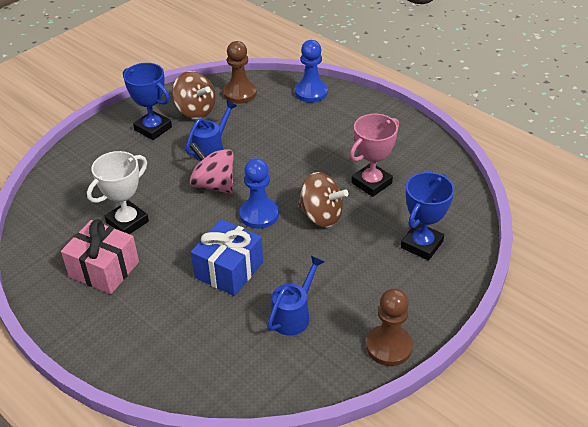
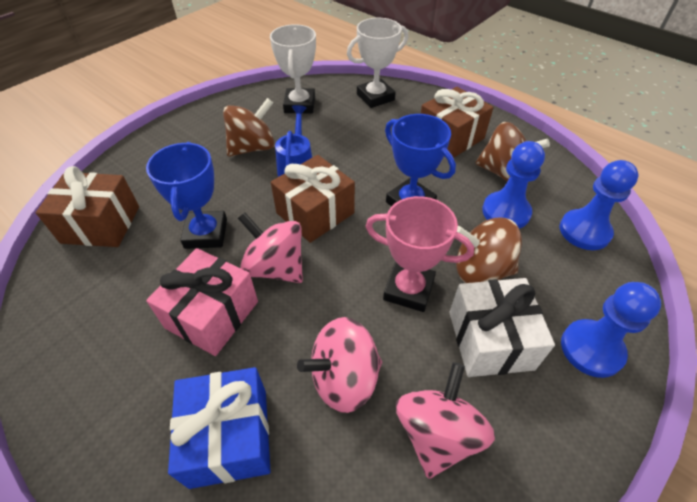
blue pawn: [239,158,279,229] [295,40,328,103] = 2 -> [482,141,545,229] [560,160,639,250] [561,282,661,378] = 3
blue watering can: [185,100,237,161] [267,256,324,335] = 2 -> [275,105,312,177] = 1
brown gift: none = 0 -> [36,166,139,247] [271,155,355,243] [421,87,494,158] = 3
brown pawn: [223,41,257,104] [366,289,413,366] = 2 -> none = 0
brown spinning top: [172,71,216,119] [298,172,349,227] = 2 -> [223,98,275,157] [456,218,522,283] [475,122,550,181] = 3
pink spinning top: [189,142,234,194] = 1 -> [238,212,303,283] [297,317,382,413] [396,362,495,479] = 3
white gift: none = 0 -> [449,278,555,377] = 1
white trophy: [87,151,149,234] = 1 -> [270,24,316,113] [347,18,408,108] = 2

